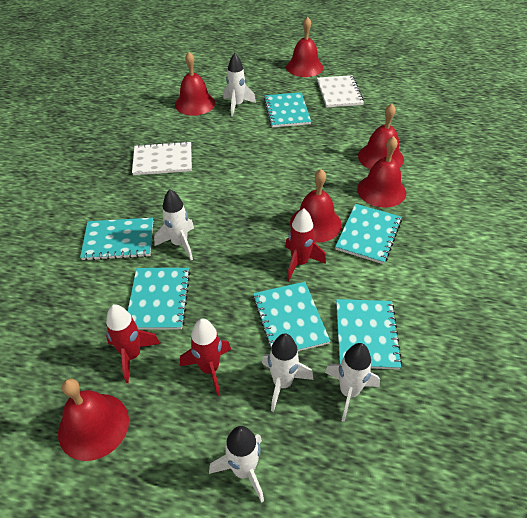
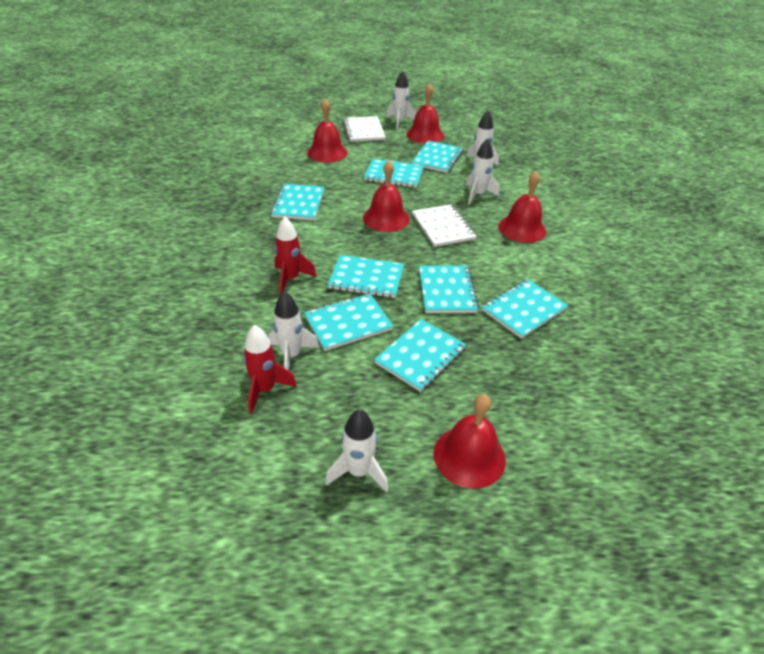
red bell: [58,378,129,461] [175,52,215,116] [286,17,323,77] [290,169,342,243] [357,136,406,207] [358,104,404,170] = 6 -> [307,99,347,162] [363,160,410,232] [406,83,444,144] [434,394,506,489] [499,171,546,243] = 5
red rocket: [106,305,161,383] [180,319,231,396] [285,208,326,281] = 3 -> [243,325,297,414] [275,217,317,295] = 2
turquoise notebook: [80,218,153,261] [128,268,190,330] [253,282,330,352] [264,92,311,128] [335,204,402,264] [336,299,402,370] = 6 -> [270,184,324,220] [304,293,394,351] [328,255,404,298] [364,159,424,188] [374,319,467,392] [412,140,463,173] [419,265,479,313] [482,279,568,339] = 8

